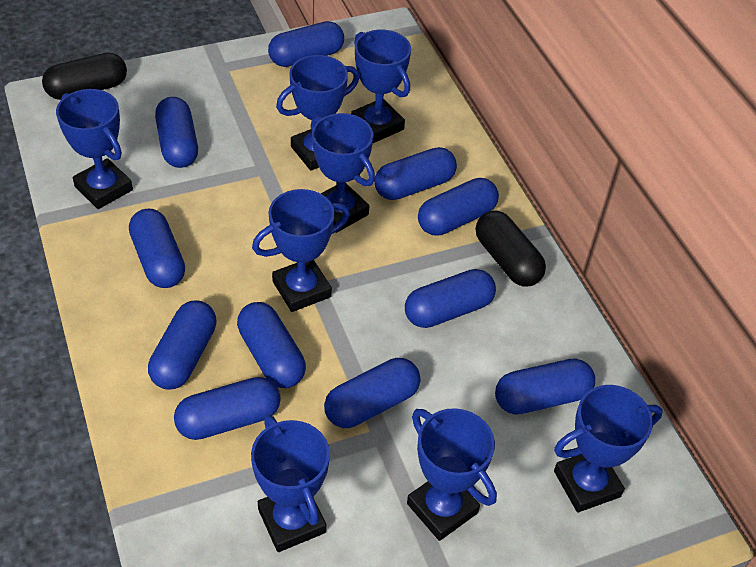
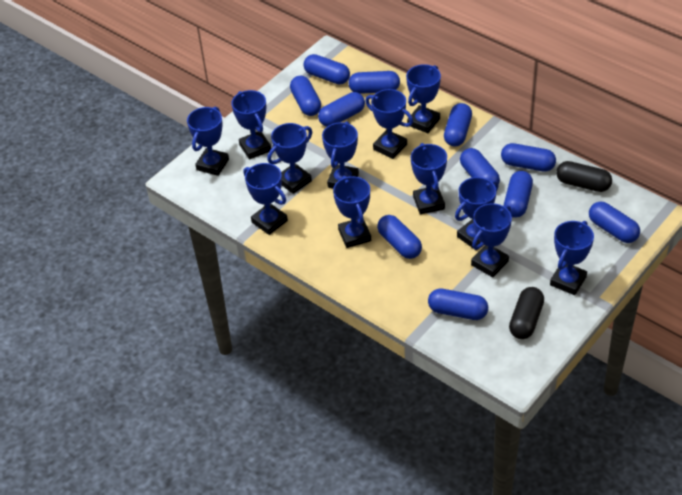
blue trophy: [56,89,133,209] [251,415,330,552] [252,189,350,312] [276,55,359,171] [311,113,375,233] [351,30,411,143] [407,408,497,541] [554,385,663,512] = 8 -> [187,107,229,176] [231,90,271,159] [244,163,288,235] [267,123,312,194] [322,121,359,188] [333,176,371,248] [365,89,413,159] [406,64,441,133] [411,143,447,214] [455,177,499,250] [471,203,512,277] [550,221,594,295] = 12

